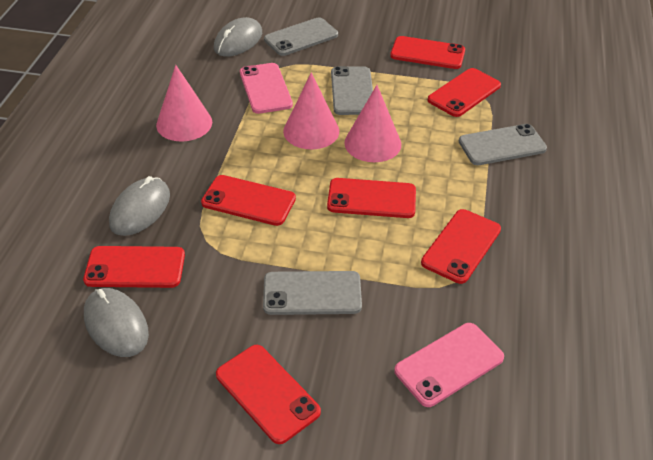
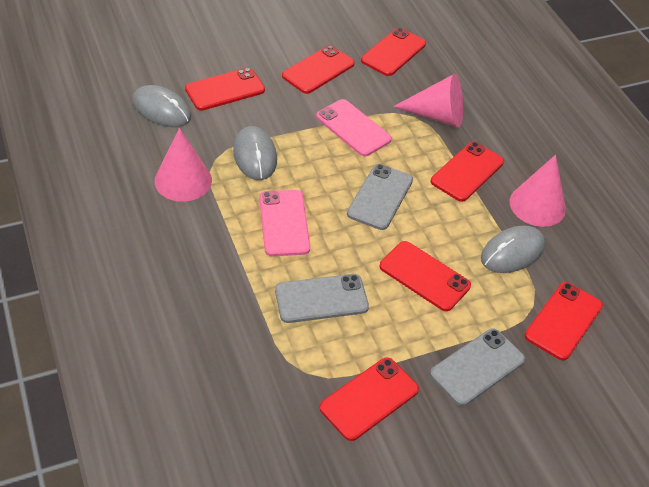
grey phone: [263,271,362,315] [264,17,338,56] [331,66,373,115] [459,124,547,165] = 4 -> [275,274,369,323] [347,164,413,230] [430,328,525,406] = 3

